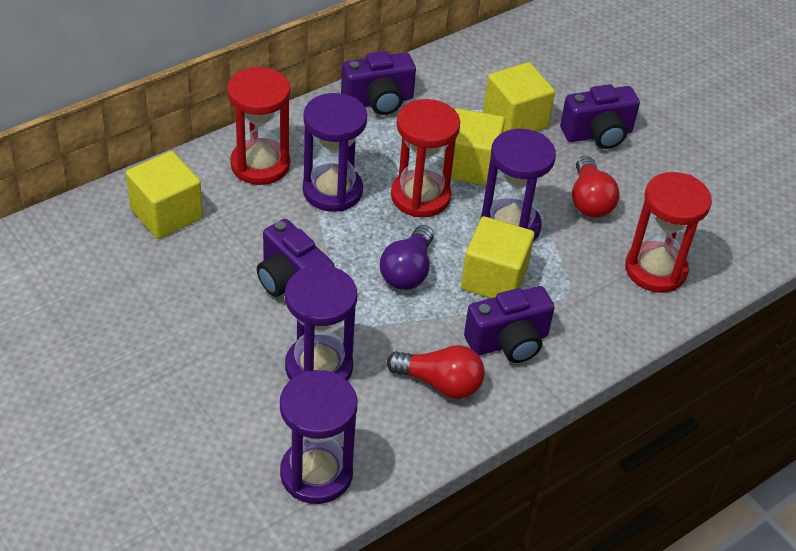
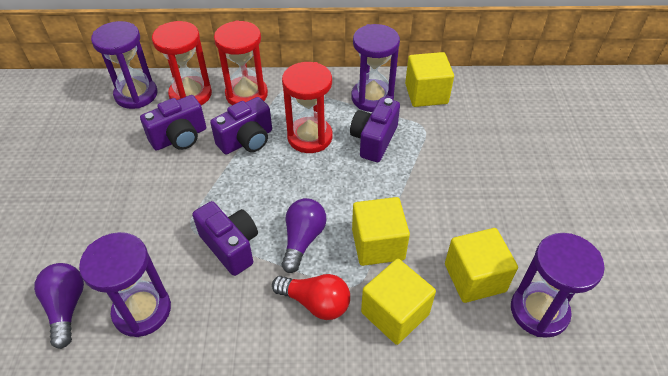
purple light bulb: [380,225,434,290] = 1 -> [34,263,84,349] [282,198,326,273] = 2
red light bulb: [387,345,485,399] [572,156,620,218] = 2 -> [272,274,350,320] = 1

